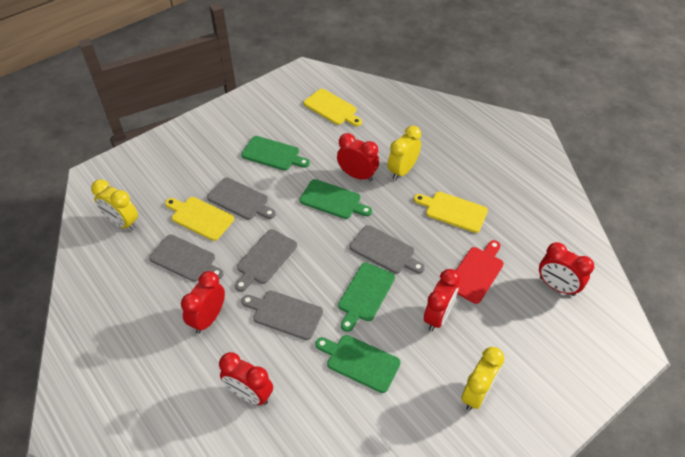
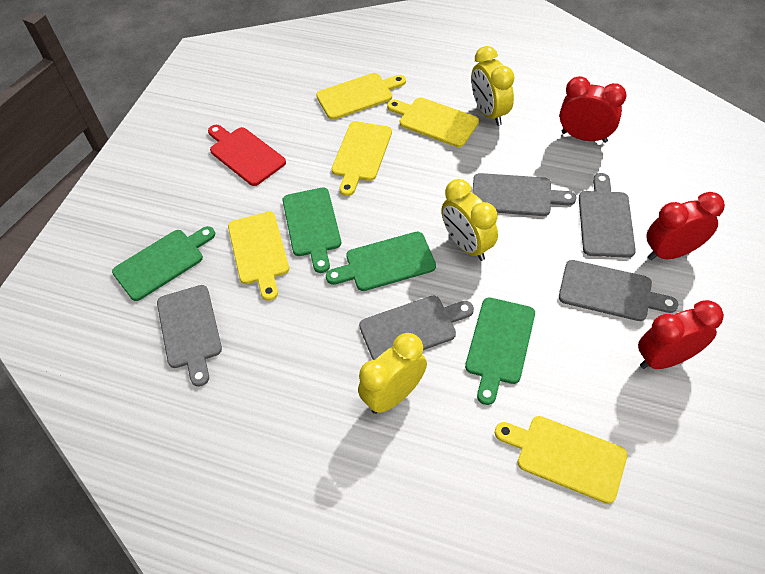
red clock: [181,271,225,334] [219,352,273,405] [337,133,379,181] [424,269,460,331] [539,242,594,296] = 5 -> [559,76,627,143] [638,300,724,369] [646,192,725,260] = 3
yellow cutting board: [165,197,234,241] [304,89,362,126] [414,192,488,233] = 3 -> [228,212,289,301] [316,73,406,120] [332,121,392,196] [387,97,479,147] [495,416,628,504] = 5

